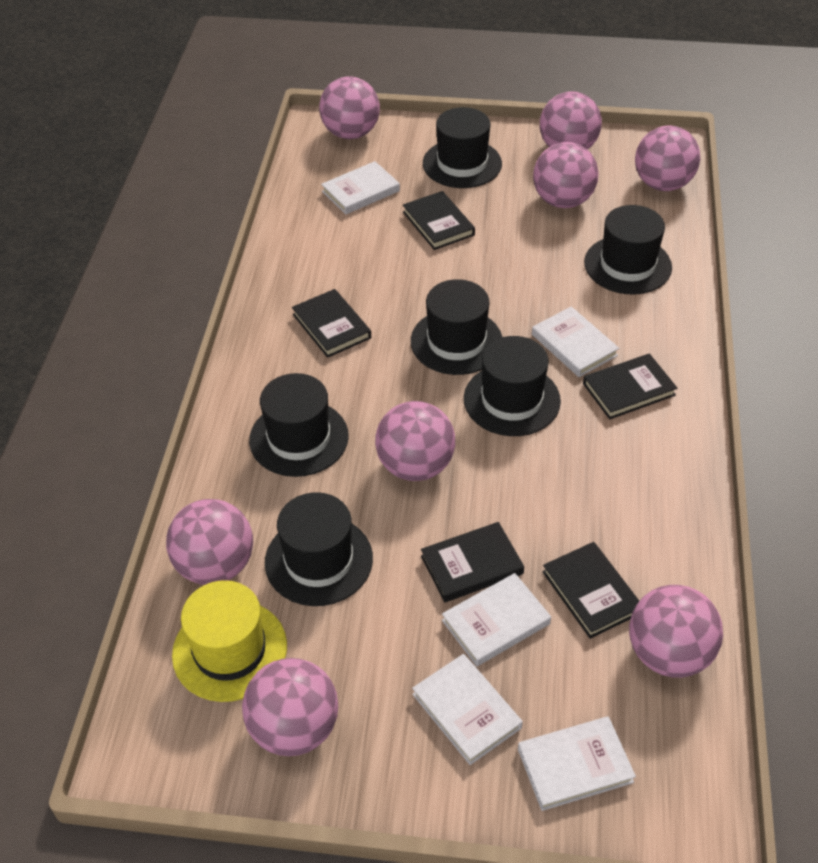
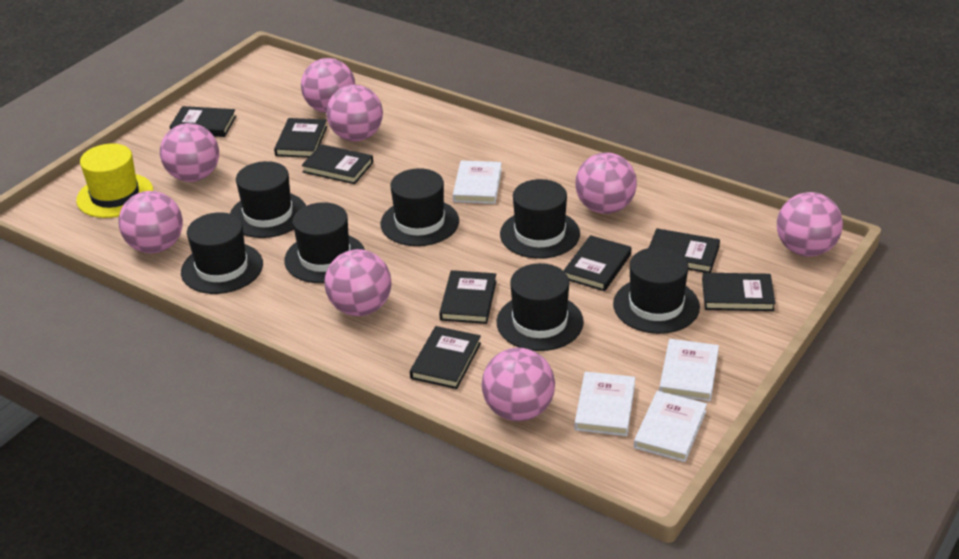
black book: [292,289,371,358] [403,191,475,250] [421,522,524,602] [542,542,639,639] [583,354,677,419] = 5 -> [170,106,236,137] [274,118,327,158] [302,144,373,184] [410,326,481,389] [439,270,497,324] [563,235,632,291] [649,228,720,273] [702,273,775,311] = 8
black hat: [249,373,349,477] [265,492,373,606] [411,279,502,375] [423,107,502,188] [464,336,561,436] [584,205,672,295] = 6 -> [181,212,263,294] [230,161,306,238] [284,202,365,283] [381,168,459,246] [497,263,584,351] [500,179,580,259] [613,247,700,334] = 7
white book: [321,161,400,214] [412,654,523,765] [442,573,551,666] [518,716,636,811] [532,306,619,377] = 5 -> [453,160,502,204] [575,372,635,436] [634,391,707,462] [659,339,719,401] = 4

